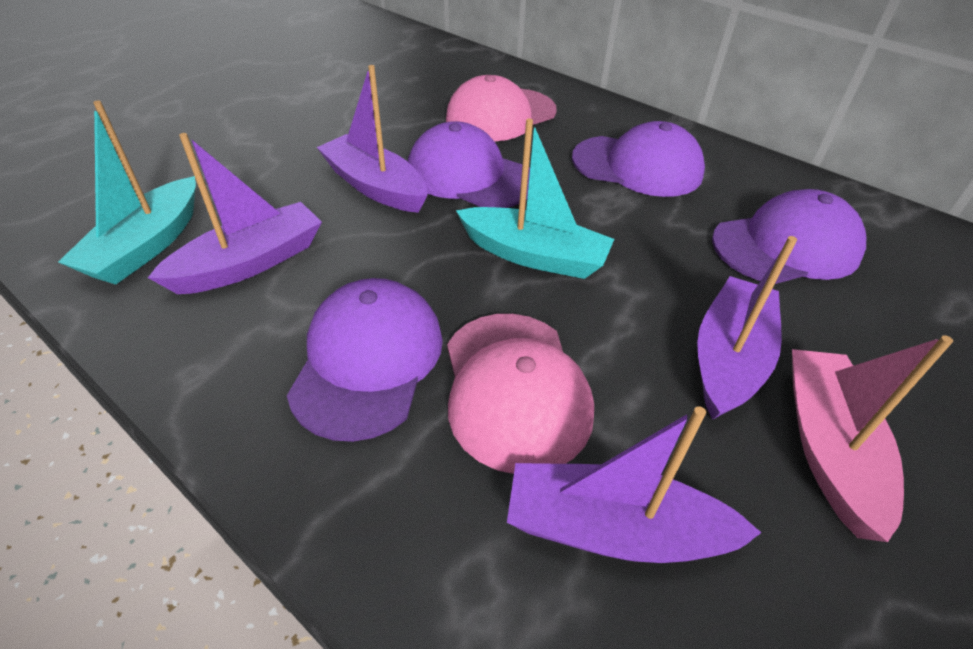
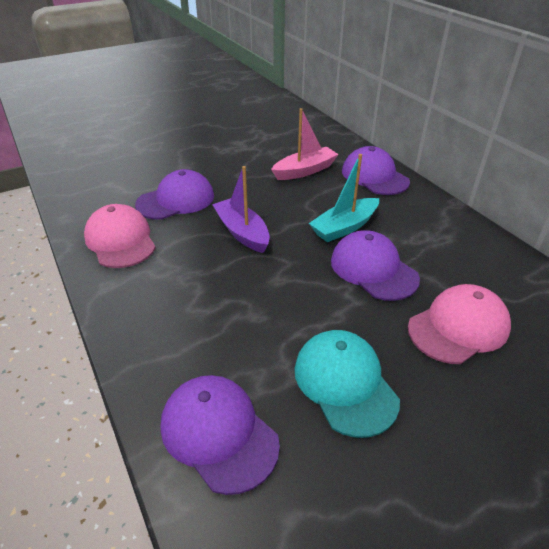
purple boat: [148,133,322,294] [317,65,428,213] [507,406,762,563] [697,236,797,420] = 4 -> [212,166,270,253] = 1
turquoise boat: [58,100,196,284] [456,119,614,279] = 2 -> [309,154,379,242] = 1
turquoise cap: none = 0 -> [295,330,400,438] = 1

